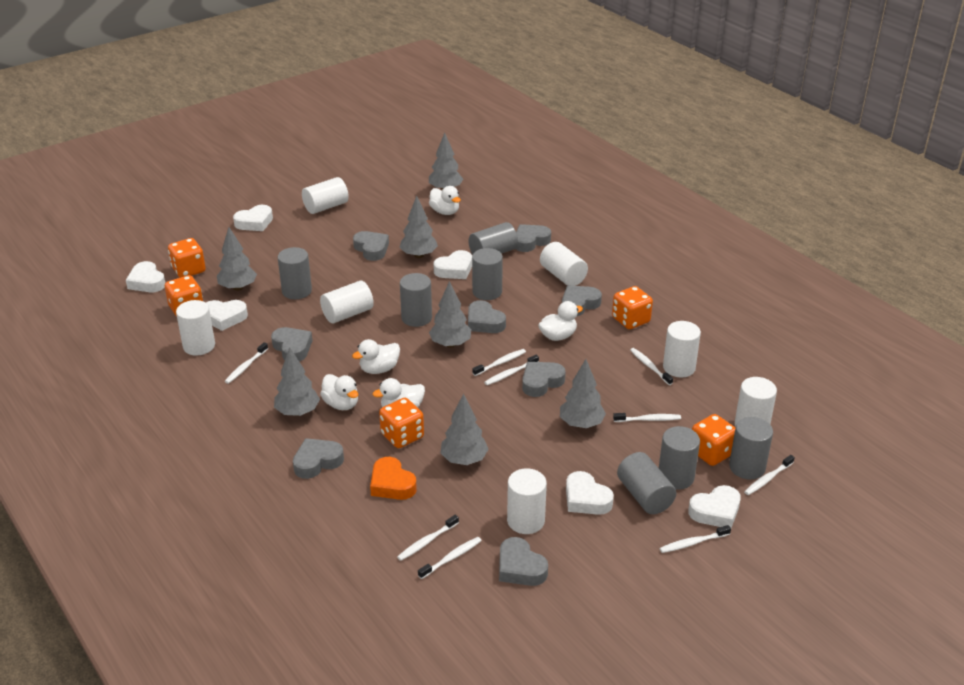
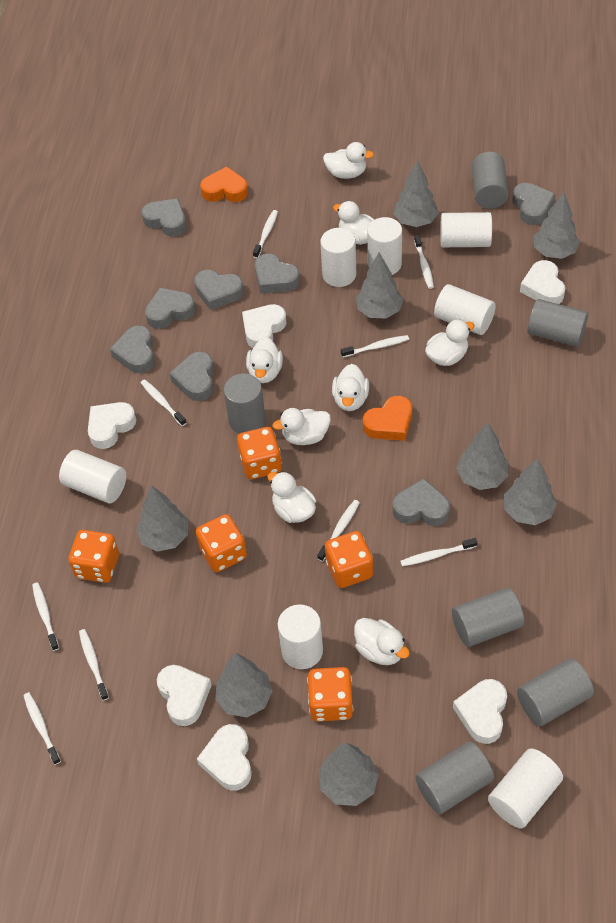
grey cylinder: [278,247,312,299] [400,273,432,327] [469,222,518,255] [472,248,503,300] [617,452,676,514] [659,426,700,490] [729,417,773,480] = 7 -> [224,373,266,434] [415,742,494,814] [452,588,524,647] [472,152,508,209] [517,658,594,726] [527,299,588,347] = 6
grey tree: [217,227,257,291] [274,347,320,416] [399,196,438,258] [429,133,463,190] [429,281,471,348] [441,393,489,465] [560,359,606,428] = 7 -> [136,485,188,552] [215,652,273,717] [319,743,379,806] [356,253,403,319] [394,160,438,227] [456,423,509,490] [504,458,557,525] [533,192,580,259] = 8
orange heart: [370,457,417,500] = 1 -> [200,166,248,202] [363,396,412,441] = 2
white duck: [320,374,358,410] [352,339,400,374] [372,378,425,408] [429,186,461,215] [538,301,583,341] = 5 -> [246,337,283,383] [268,471,316,523] [272,408,331,445] [323,142,374,179] [332,364,369,411] [333,201,374,245] [354,618,410,665] [425,319,475,366] = 8

